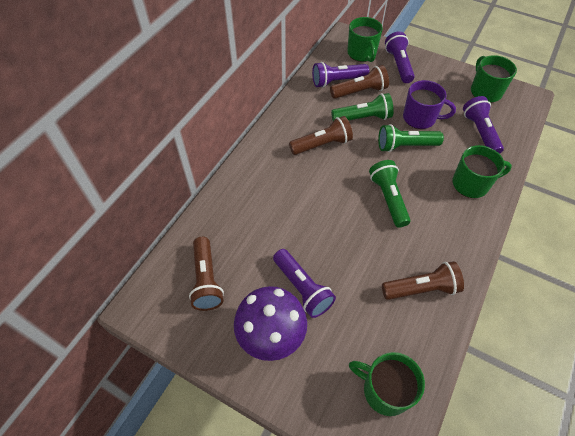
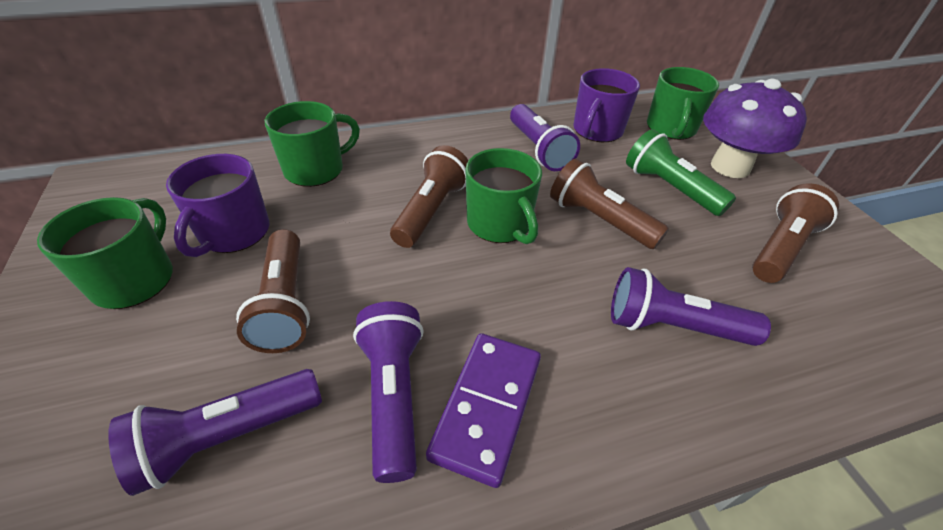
green flashlight: [331,93,394,121] [369,160,411,228] [378,124,444,152] = 3 -> [626,129,736,216] = 1
purple domino: none = 0 -> [426,333,541,488] = 1
purple mug: [403,80,456,129] = 1 -> [166,154,269,257] [573,68,640,142] = 2

